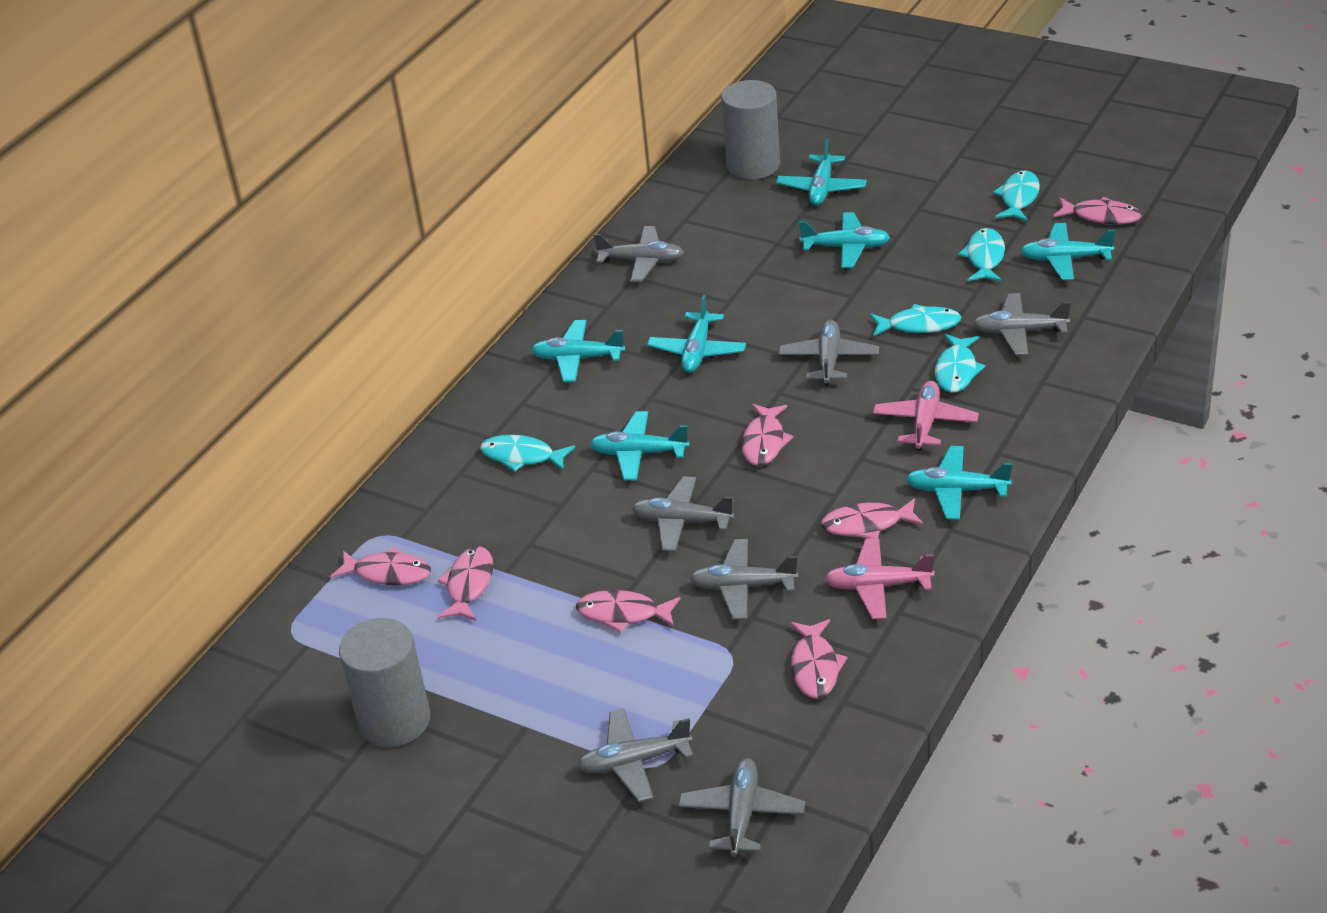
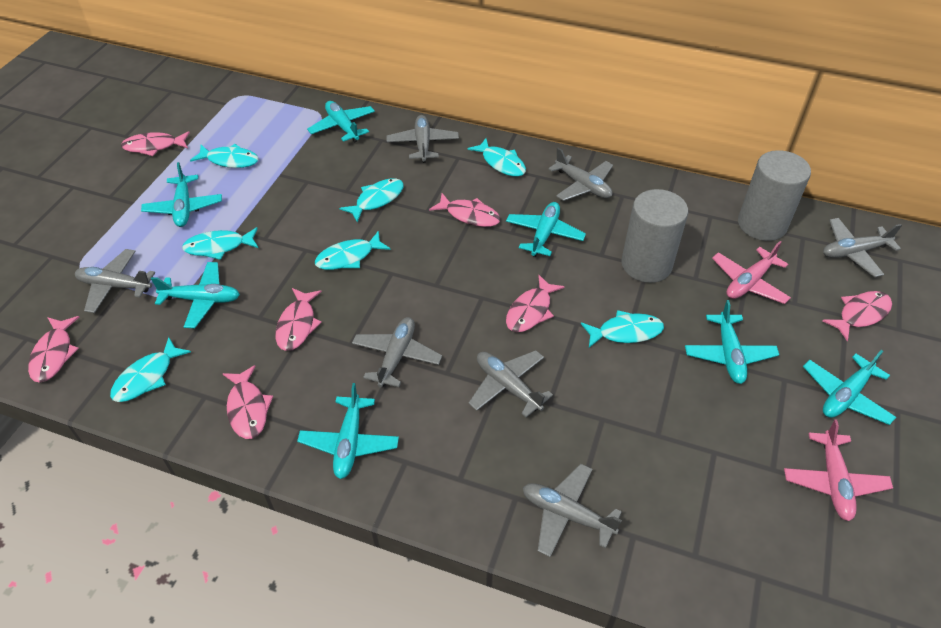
turquoise fish: [480,435,575,472] [870,304,961,336] [935,334,985,393] [958,228,1005,282] [993,170,1040,221] = 5 -> [110,337,191,402] [182,227,258,260] [190,144,258,168] [315,231,391,270] [339,178,404,222] [468,138,526,177] [581,310,664,348] = 7

